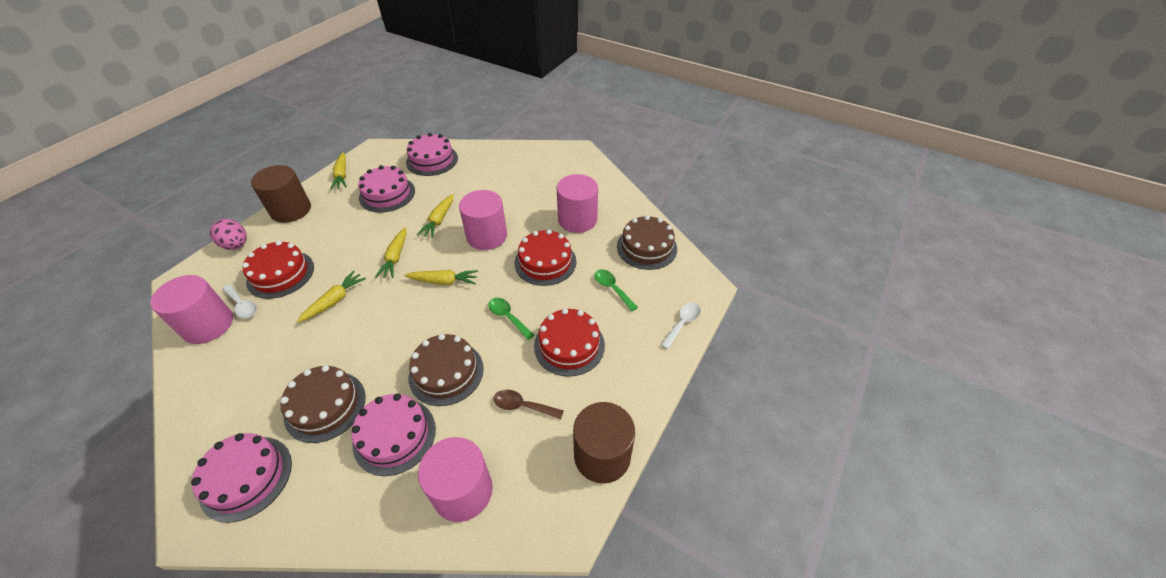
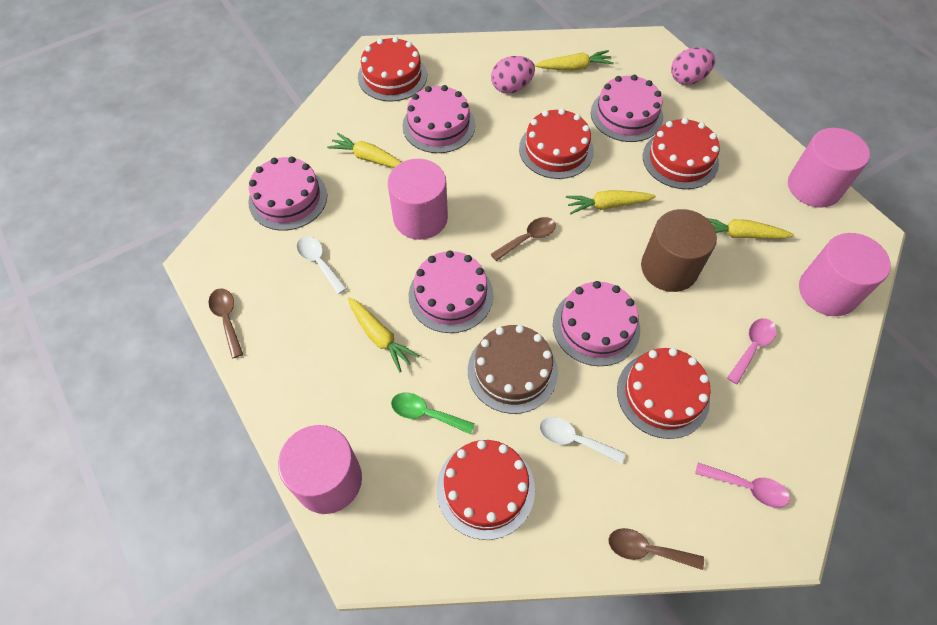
brown cake: [280,365,366,443] [409,334,484,406] [617,215,677,270] = 3 -> [468,325,558,414] = 1
brown cylinder: [251,165,311,223] [573,402,635,483] = 2 -> [641,209,717,292] = 1
brown spoon: [493,390,564,419] = 1 -> [209,288,243,358] [491,217,556,261] [608,528,704,570] = 3
green spoon: [488,298,534,340] [595,269,638,311] = 2 -> [391,393,475,434] = 1
pink cake: [191,433,292,523] [352,394,436,476] [358,165,415,213] [406,133,458,176] = 4 -> [248,157,327,231] [403,85,475,153] [409,250,493,333] [553,281,640,366] [591,75,663,142] = 5
pink egg: [210,219,247,250] = 1 -> [491,56,535,93] [671,47,715,85] = 2
pink spoon: none = 0 -> [695,463,790,508] [727,318,776,385] = 2
red cake: [242,240,314,299] [515,229,576,286] [534,308,605,377] = 3 -> [358,37,427,101] [437,440,535,540] [519,109,594,179] [617,348,711,439] [643,118,720,189] = 5

